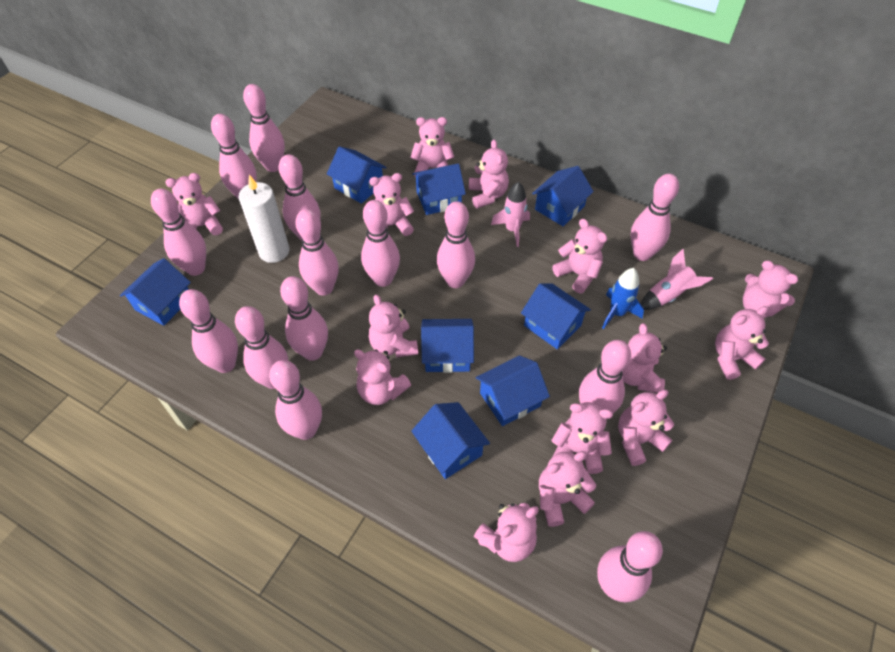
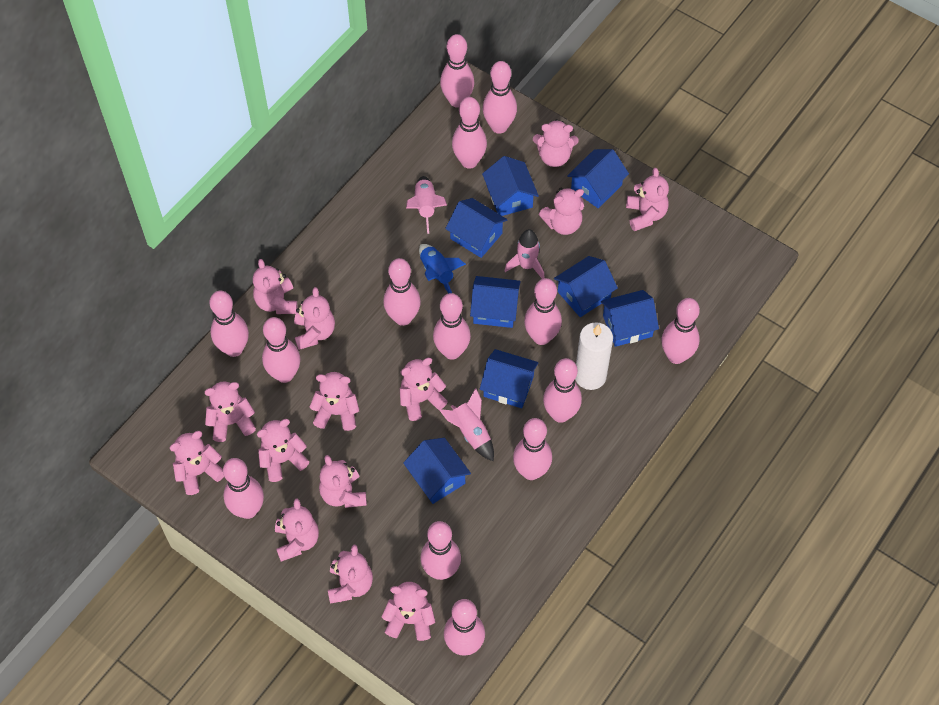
pink rocket: [491,182,530,247] [640,249,713,310] = 2 -> [406,176,447,234] [439,388,494,461] [504,229,545,279] = 3

